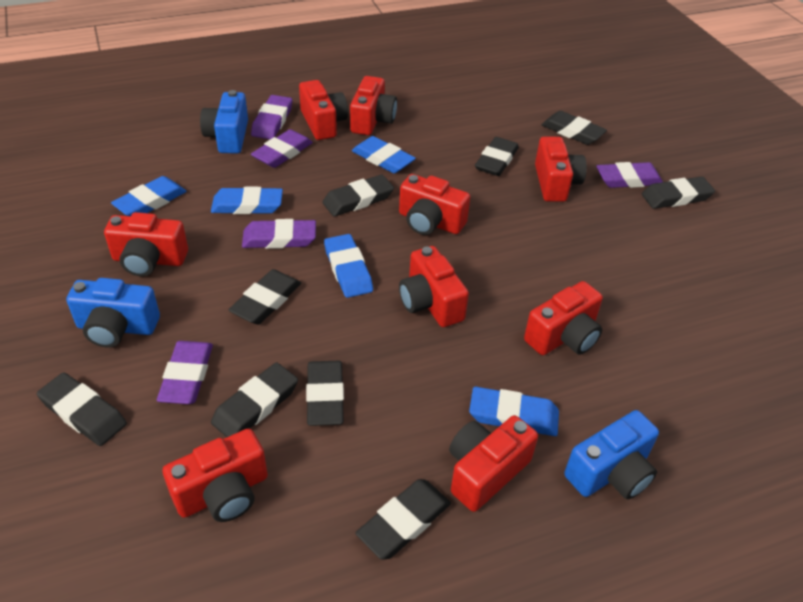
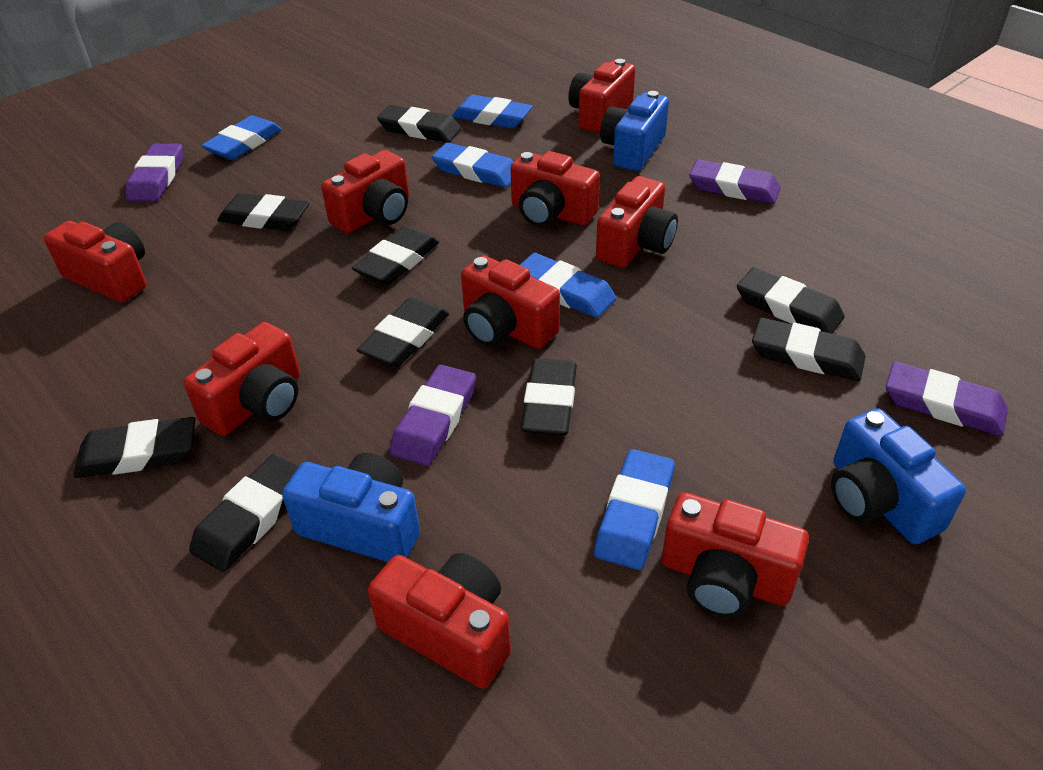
purple eraser: [157,341,213,404] [242,219,316,249] [251,95,292,139] [251,129,313,168] [596,162,663,188] = 5 -> [126,144,183,201] [390,365,476,466] [689,160,781,204] [886,362,1008,436] = 4

